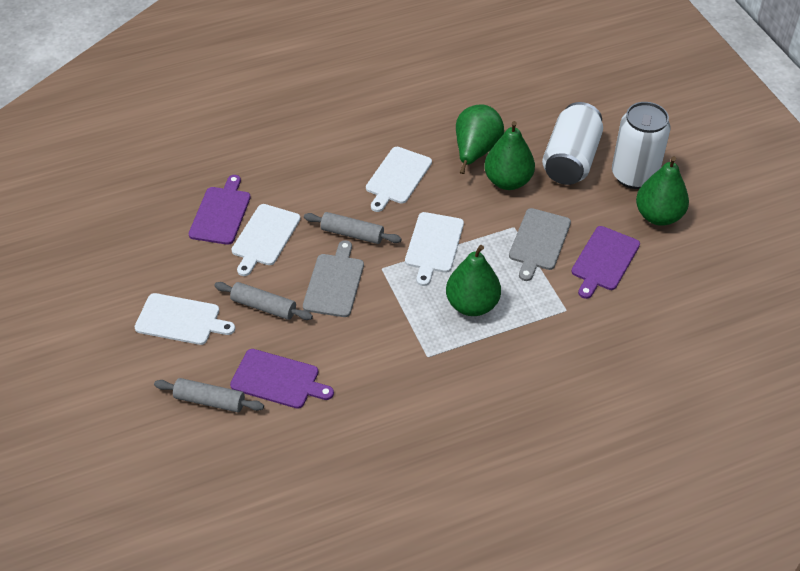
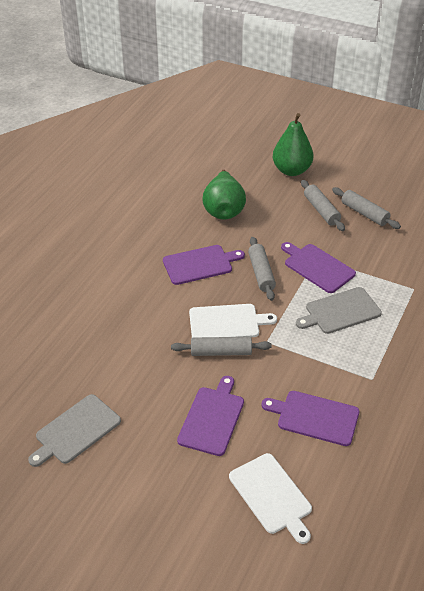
green pear: [446,245,501,316] [456,104,504,174] [484,121,535,190] [636,156,689,226] = 4 -> [202,170,246,219] [272,113,314,176] = 2
grey rolling pin: [154,378,264,412] [214,282,313,320] [304,212,402,244] = 3 -> [171,337,272,356] [248,237,276,301] [301,180,345,231] [332,187,401,229] = 4
purple cutting board: [189,175,251,245] [230,349,334,409] [571,226,640,299] = 3 -> [163,245,245,285] [177,376,244,456] [261,391,360,446] [281,242,356,293] = 4
white can: [542,102,603,185] [612,102,670,189] = 2 -> none = 0
white cutting board: [135,293,235,345] [232,204,300,276] [366,147,432,212] [405,212,464,286] = 4 -> [189,304,277,338] [229,453,312,544] = 2

